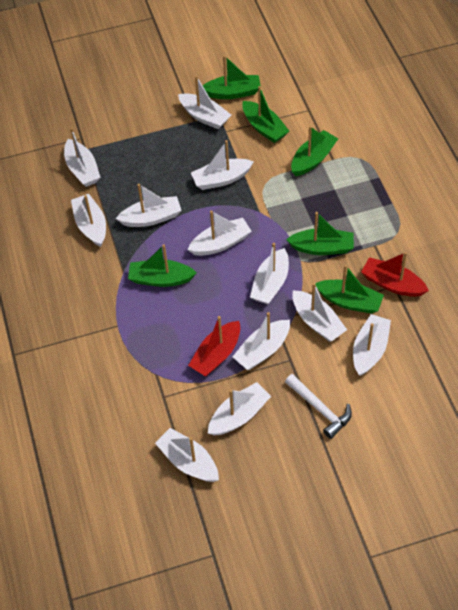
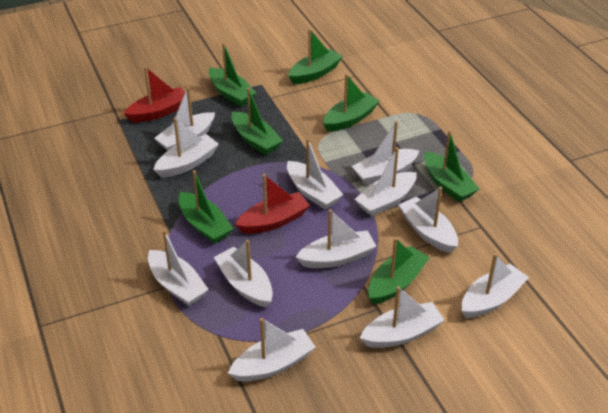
green boat: [128,244,197,287] [203,55,261,99] [242,86,289,143] [286,212,354,255] [291,126,338,176] [316,265,384,314] = 6 -> [179,170,233,244] [208,43,256,107] [231,88,283,155] [288,29,343,84] [323,74,379,132] [368,237,430,304] [424,130,479,202] = 7
white hammer: [285,374,352,439] = 1 -> none = 0

